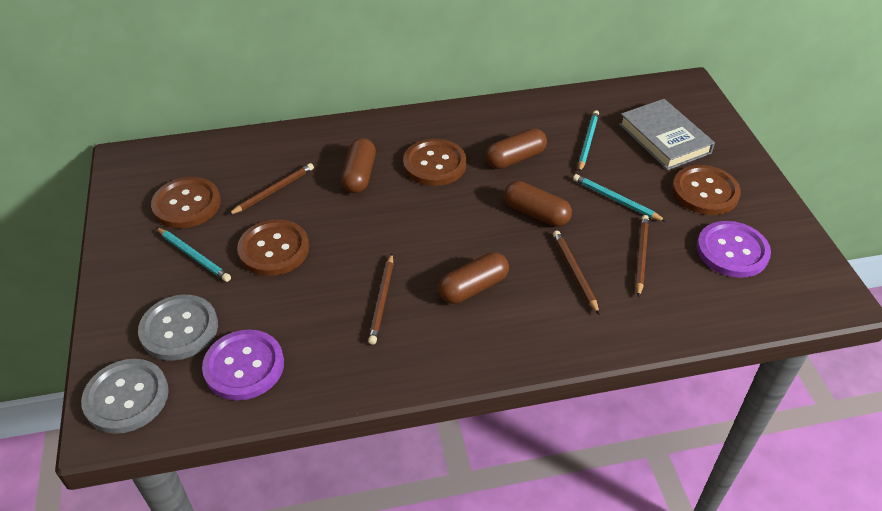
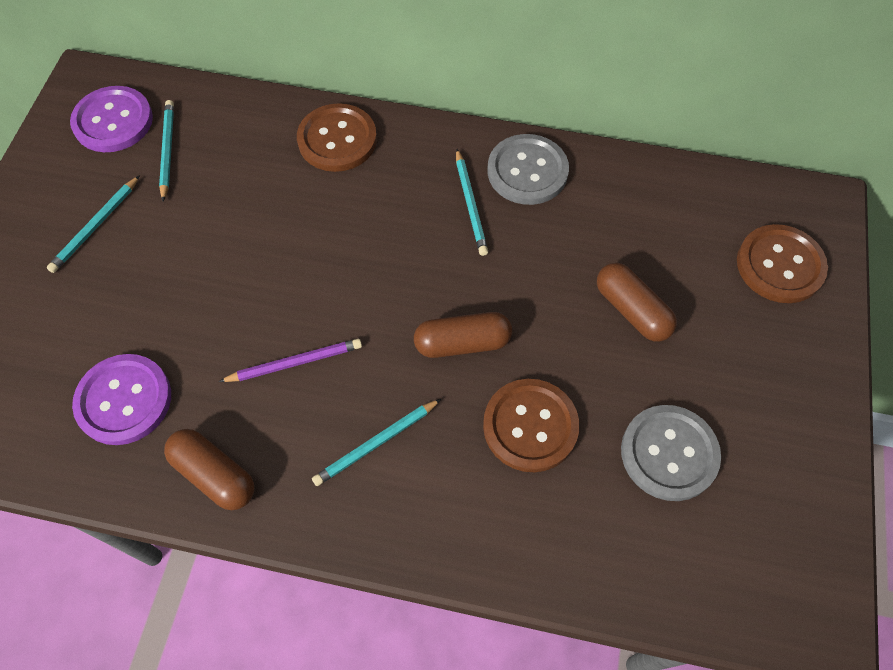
brown button: [151,177,221,228] [237,219,309,276] [403,139,467,186] [672,165,741,215] = 4 -> [297,103,377,172] [483,379,579,472] [737,224,828,303] = 3
brown capsule: [341,138,376,193] [438,252,509,304] [486,128,547,169] [504,181,572,227] = 4 -> [164,429,254,510] [414,312,512,358] [597,263,677,342] = 3
brown pencil: [228,163,314,215] [368,254,393,345] [553,230,600,315] [636,215,649,298] = 4 -> none = 0
grey book: [619,99,715,170] = 1 -> none = 0
purple pencil: none = 0 -> [219,339,362,382] = 1
turquoise pencil: [156,227,231,282] [573,174,666,222] [578,110,599,172] = 3 -> [46,175,140,273] [159,100,174,202] [312,399,441,486] [456,149,488,256] = 4

